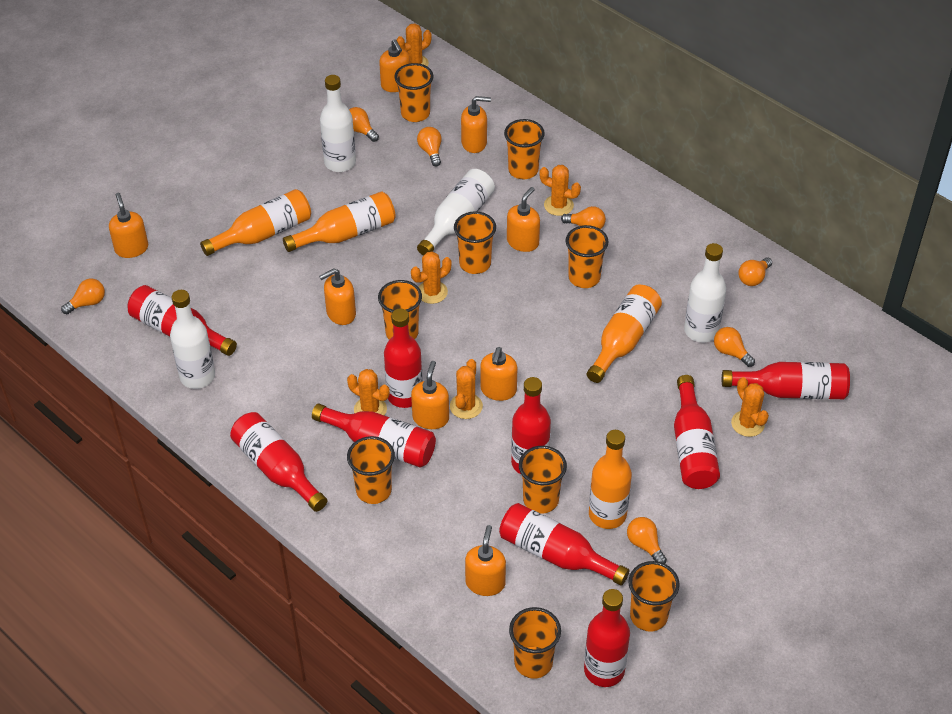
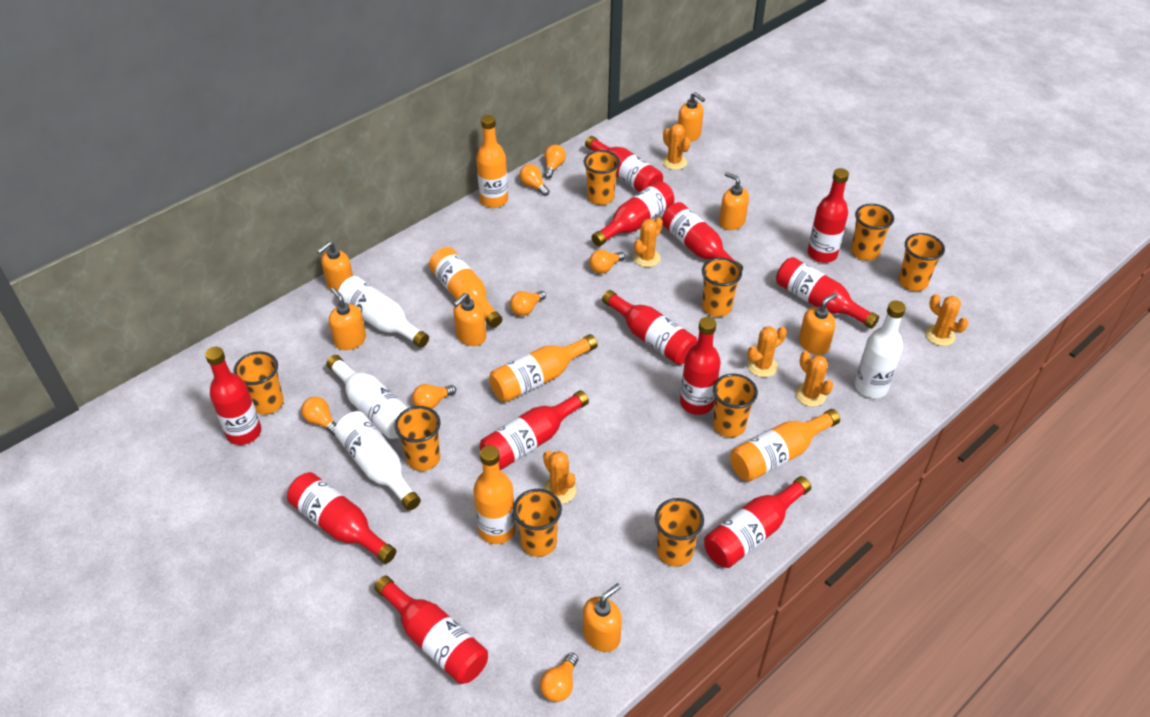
orange bottle: [200,189,311,256] [283,191,396,252] [587,285,662,383] [589,430,632,529] = 4 -> [429,247,502,328] [473,445,516,544] [476,115,508,208] [489,334,597,402] [730,409,840,482] = 5
orange soap dispenser: [109,193,148,258] [319,268,356,325] [379,39,410,92] [411,361,449,429] [461,96,491,153] [465,525,506,596] [480,347,518,401] [507,187,540,252] = 8 -> [317,241,353,291] [329,287,366,350] [453,293,486,346] [583,583,622,652] [678,92,705,142] [719,172,749,230] [799,293,837,355] = 7
red bottle: [127,285,237,356] [230,412,327,512] [312,404,436,467] [384,308,423,408] [499,503,629,586] [511,377,551,475] [584,589,630,687] [674,375,720,489] [722,362,850,399] = 9 -> [205,347,261,445] [287,472,396,564] [374,576,488,684] [480,390,589,470] [585,136,663,192] [591,181,674,246] [602,290,698,365] [662,202,743,270] [680,317,721,415] [704,476,811,568] [776,257,879,329] [808,168,849,263] = 12

